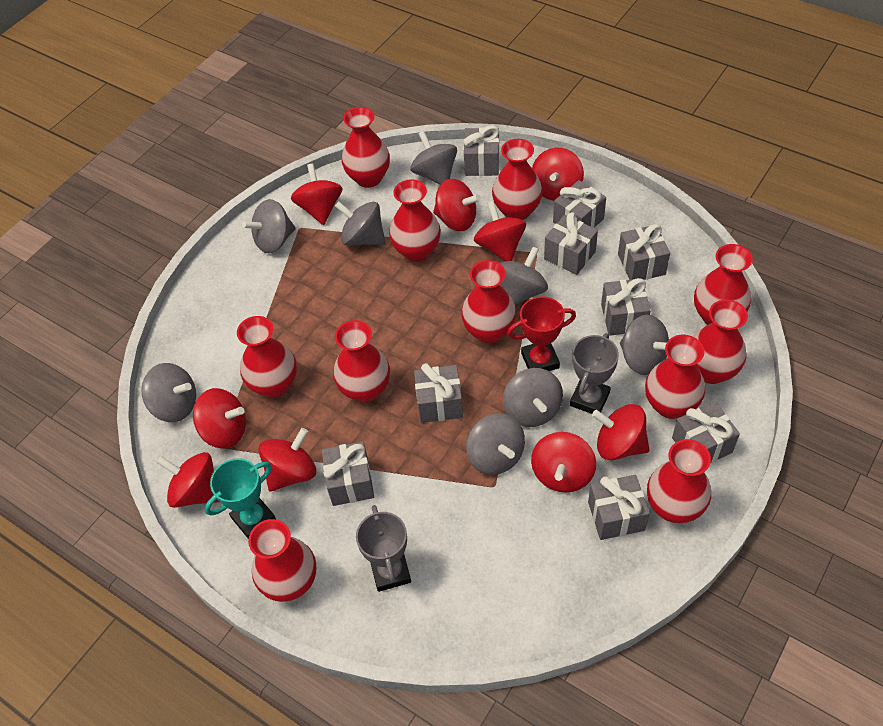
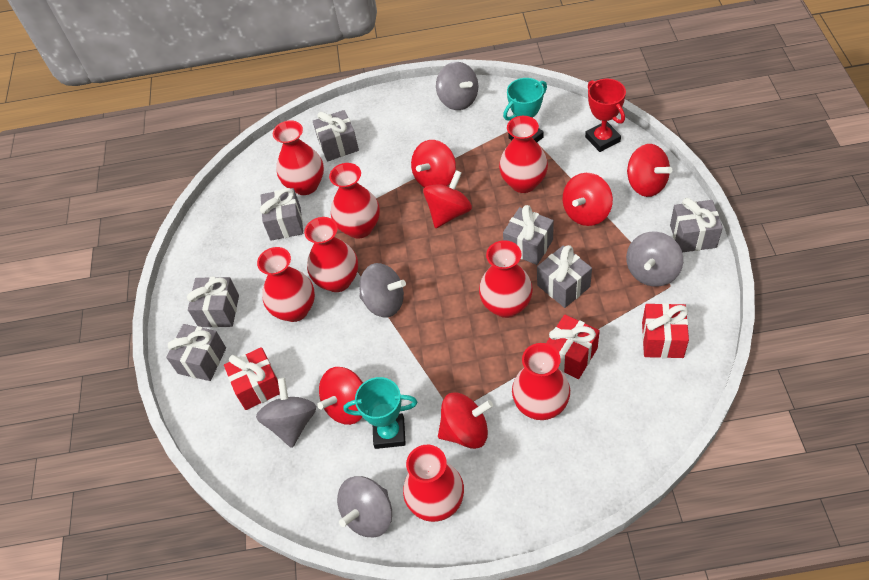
grey gift: [322,441,374,506] [414,363,463,423] [463,125,499,176] [544,212,598,275] [553,180,606,228] [588,475,650,540] [601,278,651,336] [618,224,670,280] [672,402,740,463] = 9 -> [166,324,226,381] [187,277,239,328] [260,188,303,241] [313,110,359,161] [503,205,554,265] [537,245,592,308] [670,198,723,252] = 7
grey spinning top: [141,363,196,422] [242,199,296,253] [335,201,386,246] [410,131,457,185] [466,413,525,475] [500,247,548,305] [503,368,563,427] [620,315,669,375] = 8 -> [256,378,316,448] [337,476,392,537] [359,263,406,317] [436,62,478,110] [626,232,683,287] = 5
grey trophy: [356,505,411,592] [570,333,619,414] = 2 -> none = 0
red gift: none = 0 -> [224,347,280,410] [546,314,600,379] [642,303,689,358] = 3
red spinning top: [157,452,219,508] [193,388,246,449] [259,428,316,492] [291,164,342,225] [433,179,481,231] [474,201,526,261] [531,432,596,493] [532,148,584,201] [592,404,649,460] = 9 -> [317,367,363,425] [411,140,456,188] [423,170,472,228] [438,392,493,449] [563,173,613,226] [627,144,672,197] = 6
red vase: [237,316,297,398] [248,519,316,602] [333,320,390,402] [342,107,390,188] [389,179,441,262] [461,260,517,343] [492,139,543,220] [645,335,705,419] [647,439,711,523] [693,299,748,384] [694,244,753,325] = 11 -> [257,247,315,322] [273,120,324,195] [304,217,358,292] [329,163,380,239] [403,445,464,522] [479,240,533,318] [499,116,548,193] [512,343,570,420] = 8
turquoise trophy: [205,458,276,539] = 1 -> [344,377,418,449] [503,78,547,142] = 2

